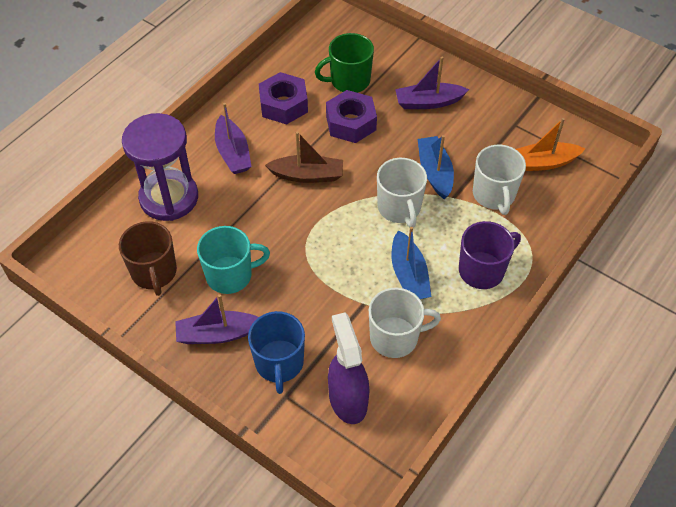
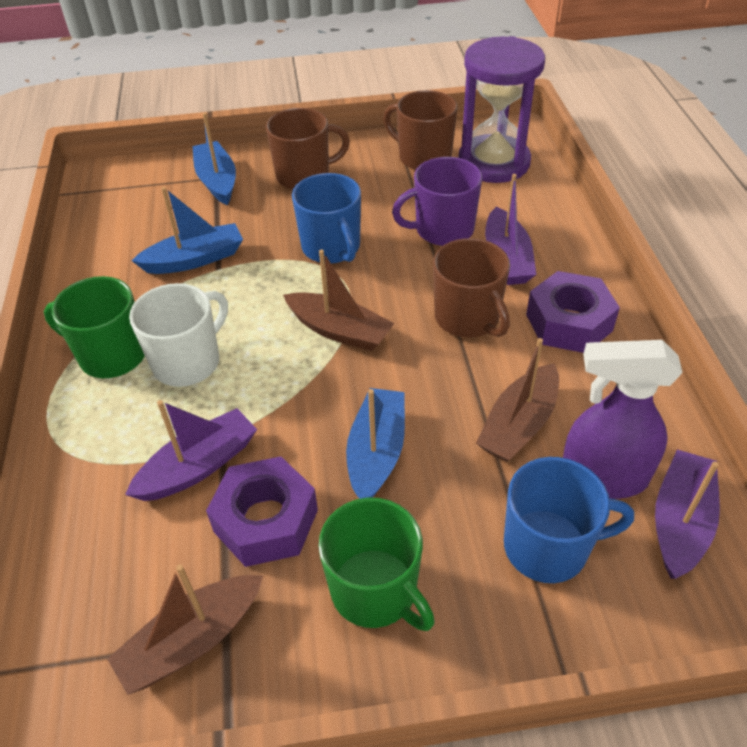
blue boat: [392,227,432,299] [418,135,454,199] = 2 -> [132,187,243,274] [192,113,236,205] [346,388,405,499] = 3
blue mug: [248,311,305,394] = 1 -> [292,173,361,264] [504,457,634,583] = 2
brown boat: [265,131,343,183] = 1 -> [107,564,263,695] [283,250,394,351] [476,338,559,462] = 3
brown mug: [119,221,177,296] = 1 -> [266,108,350,190] [383,90,457,170] [433,238,510,337] = 3
green mug: [315,33,374,93] = 1 -> [44,276,145,378] [318,498,435,631] = 2
orange boat: [516,118,585,171] = 1 -> none = 0
turquoise mug: [197,226,270,294] = 1 -> none = 0
white mug: [369,288,441,358] [377,158,427,227] [473,145,526,215] = 3 -> [129,283,228,387] = 1

